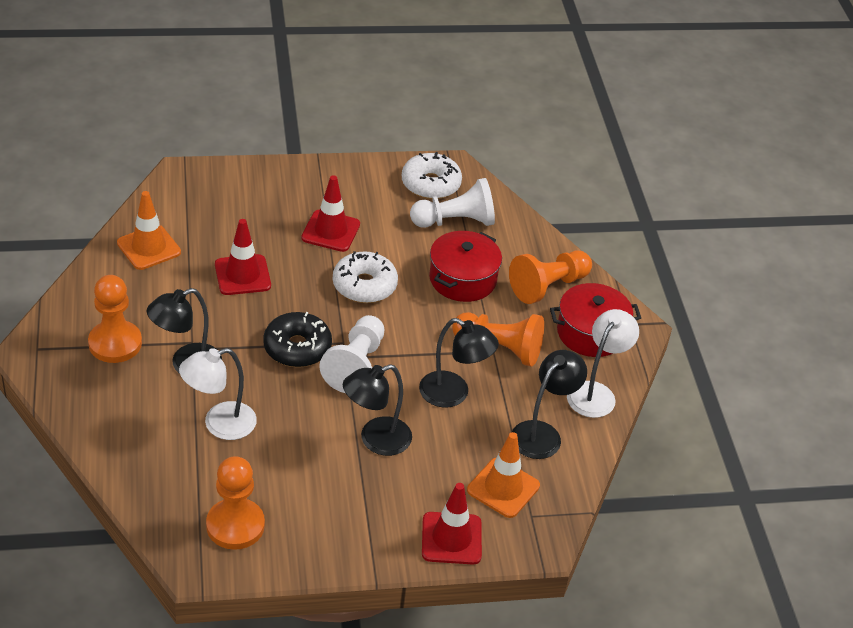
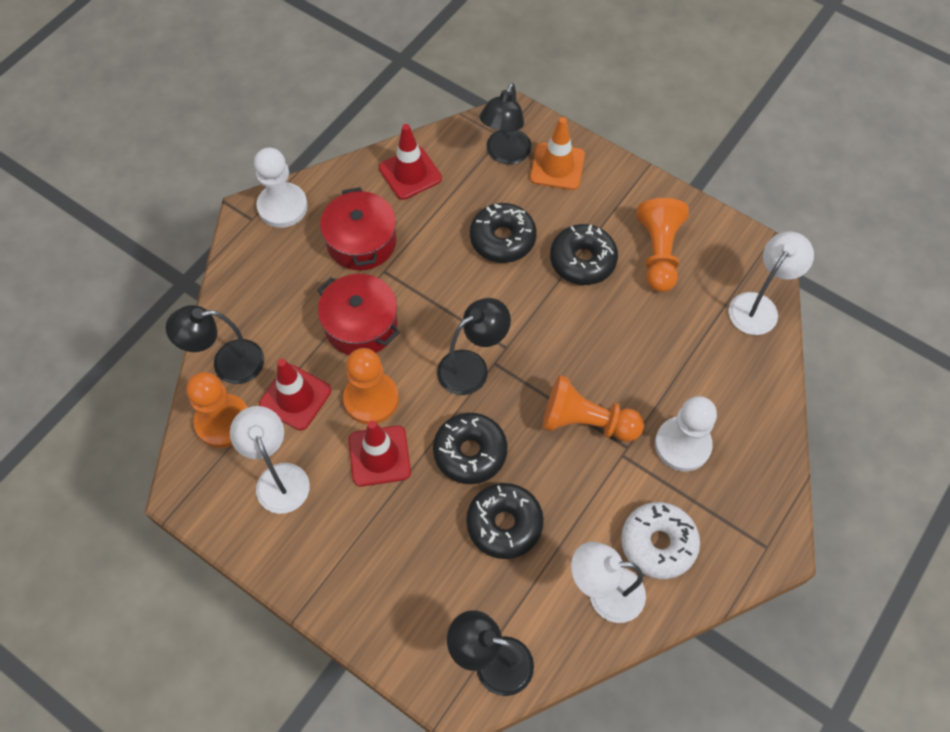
black donut: [263,312,332,367] = 1 -> [433,413,508,484] [466,483,544,559] [470,203,537,263] [550,224,618,285] = 4
orange traffic cone: [117,191,181,270] [467,432,540,518] = 2 -> [530,117,585,190] = 1
white donut: [333,251,398,303] [402,152,462,199] = 2 -> [621,502,700,579] = 1
white lamp: [179,348,257,440] [567,309,639,418] = 2 -> [230,406,310,514] [571,542,646,623] [729,232,814,335] = 3

